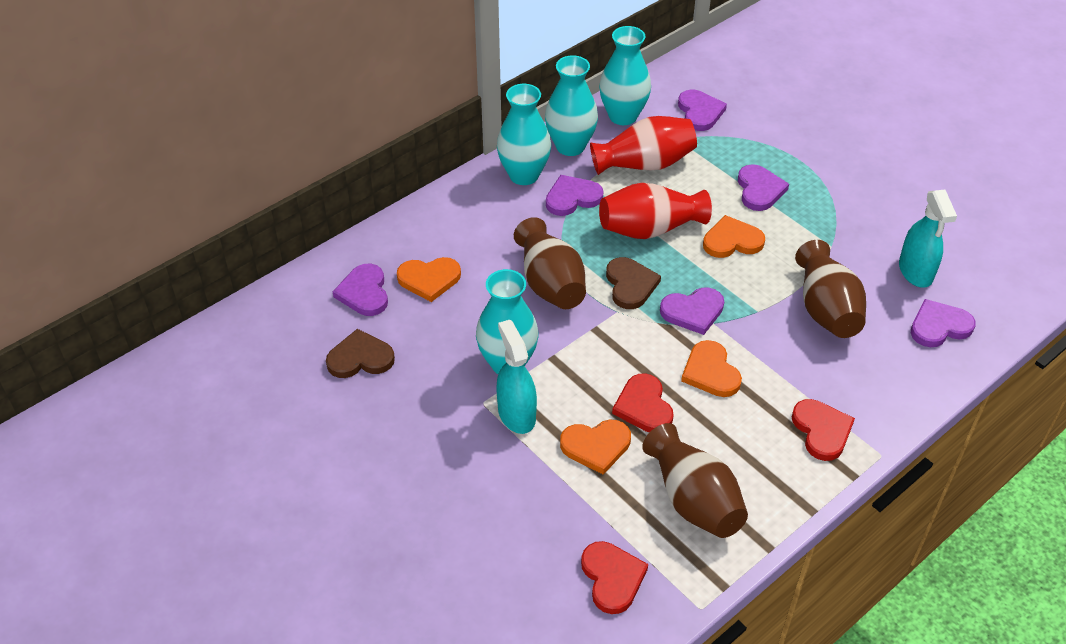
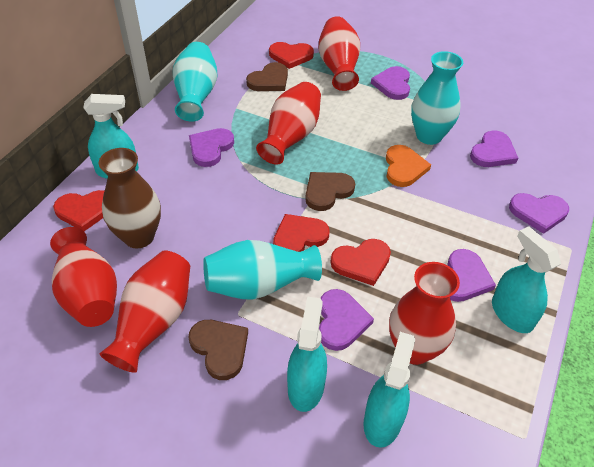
brown heart: [326,329,395,378] [606,257,661,309] = 2 -> [188,320,248,380] [246,62,288,91] [305,172,355,211] = 3
brown vase: [514,217,586,309] [642,423,748,538] [795,240,866,338] = 3 -> [98,148,161,248] = 1
orange heart: [397,257,461,302] [560,420,631,475] [681,340,742,397] [703,215,765,258] = 4 -> [386,145,431,187] = 1
red heart: [581,541,648,614] [612,373,674,432] [792,399,855,461] = 3 -> [53,190,104,231] [269,42,314,69] [273,214,329,252] [331,239,391,286] = 4
red vase: [590,116,697,175] [599,183,712,239] = 2 -> [50,227,117,327] [100,251,190,373] [256,82,321,165] [319,16,360,91] [389,262,460,365] = 5
turquoise spray bottle: [496,320,537,434] [899,190,957,287] = 2 -> [83,94,139,179] [287,297,327,412] [364,332,415,448] [492,226,561,333] = 4
turquoise vase: [476,269,538,374] [497,84,551,185] [545,55,598,156] [599,26,651,125] = 4 -> [173,42,217,122] [203,240,322,300] [411,51,463,145] = 3

